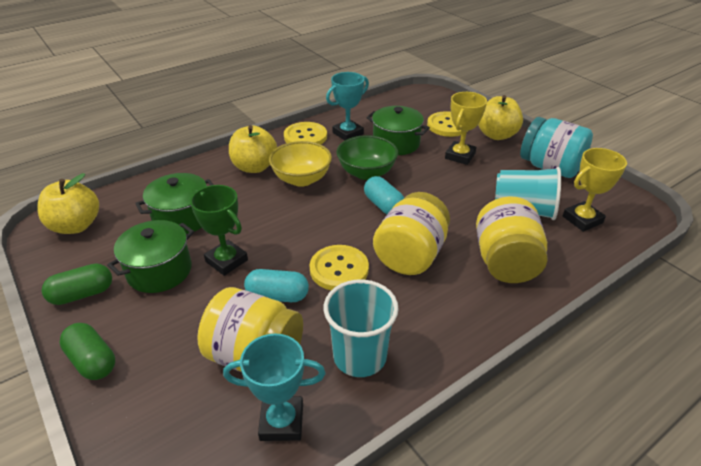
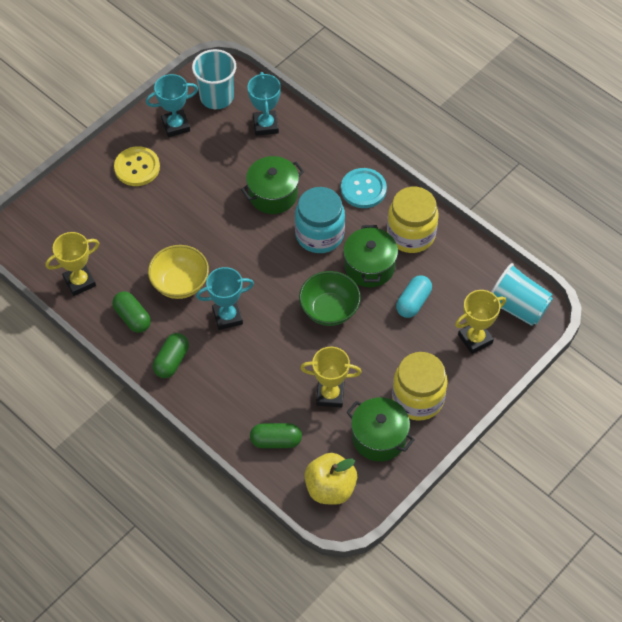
green capsule: [42,264,112,305] [59,323,115,380] = 2 -> [112,291,151,333] [153,333,189,378] [250,423,302,448] = 3
green trophy: [190,185,248,276] = 1 -> none = 0
turquoise button: none = 0 -> [341,168,387,208] = 1
turquoise capsule: [244,269,309,302] [364,176,404,214] = 2 -> [396,275,432,318] = 1
turquoise trophy: [223,334,326,441] [326,72,369,140] = 2 -> [146,74,198,137] [196,267,254,330] [248,72,281,136] = 3
yellow apple: [38,173,99,234] [229,125,277,173] [478,95,523,140] = 3 -> [304,453,357,505] = 1
yellow button: [284,122,327,145] [309,245,369,290] [427,111,468,137] = 3 -> [114,146,160,186] = 1
yellow jar: [197,287,303,372] [373,192,450,275] [476,197,548,283] = 3 -> [387,187,439,253] [392,352,448,421] = 2
yellow trophy: [445,92,487,165] [563,148,627,232] = 2 -> [45,232,99,296] [300,347,362,408] [455,290,506,354] = 3

